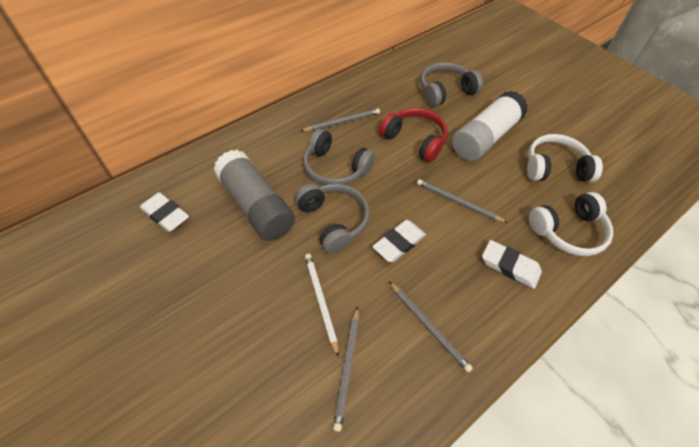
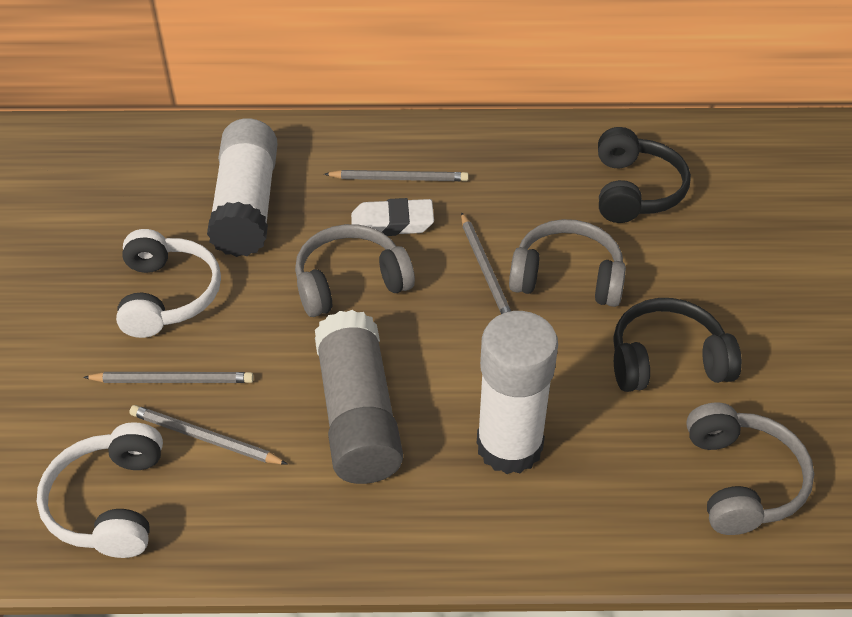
black headphones: none = 0 -> [598,127,691,223] [613,298,742,392] = 2
red headphones: [379,108,448,162] = 1 -> none = 0
white eraser: [140,192,189,232] [372,220,426,262] [482,240,542,289] = 3 -> [351,198,434,236] = 1
white glue stick: [452,91,528,161] = 1 -> [207,118,278,257] [477,311,558,474] = 2
white pencil: [305,254,339,357] = 1 -> none = 0

